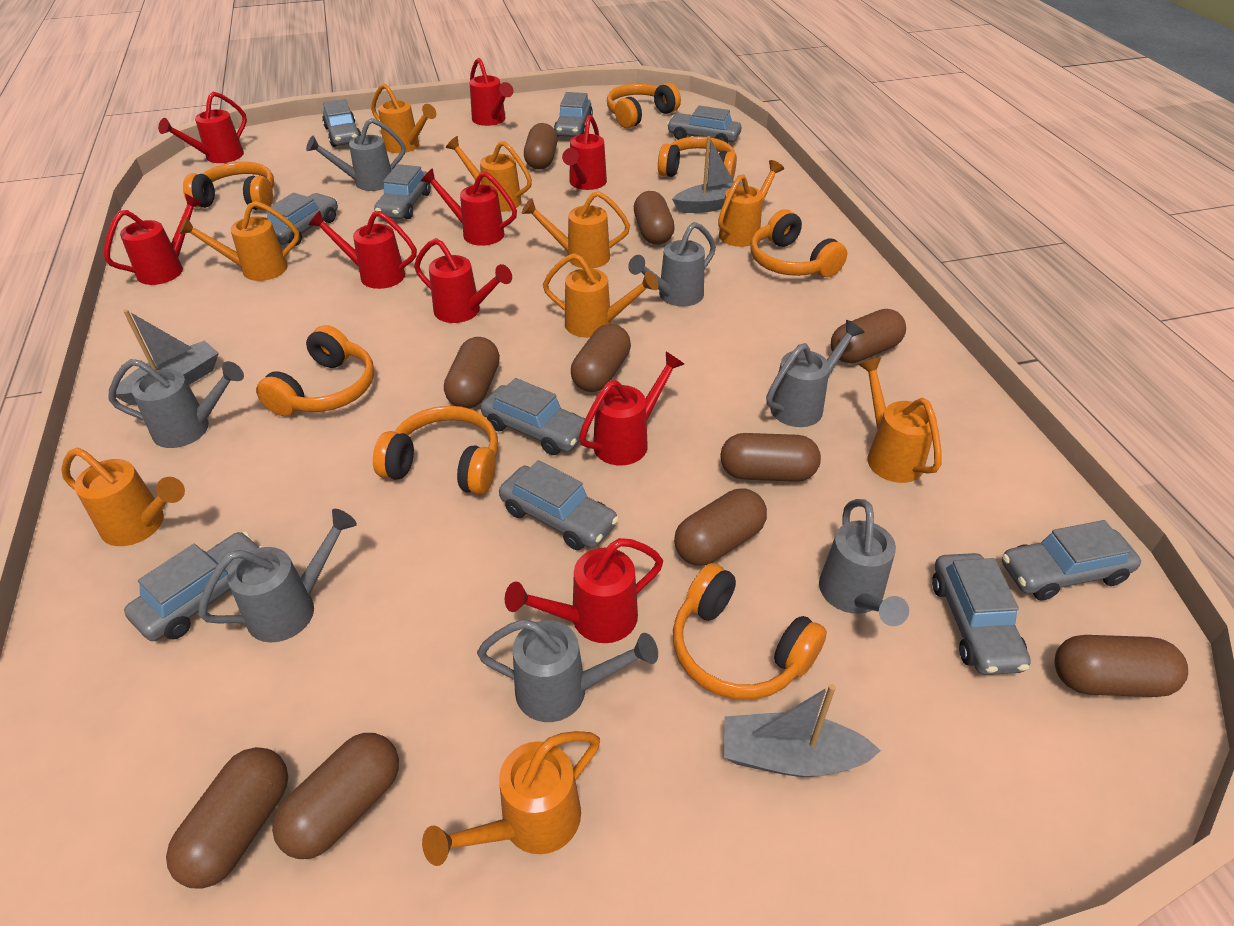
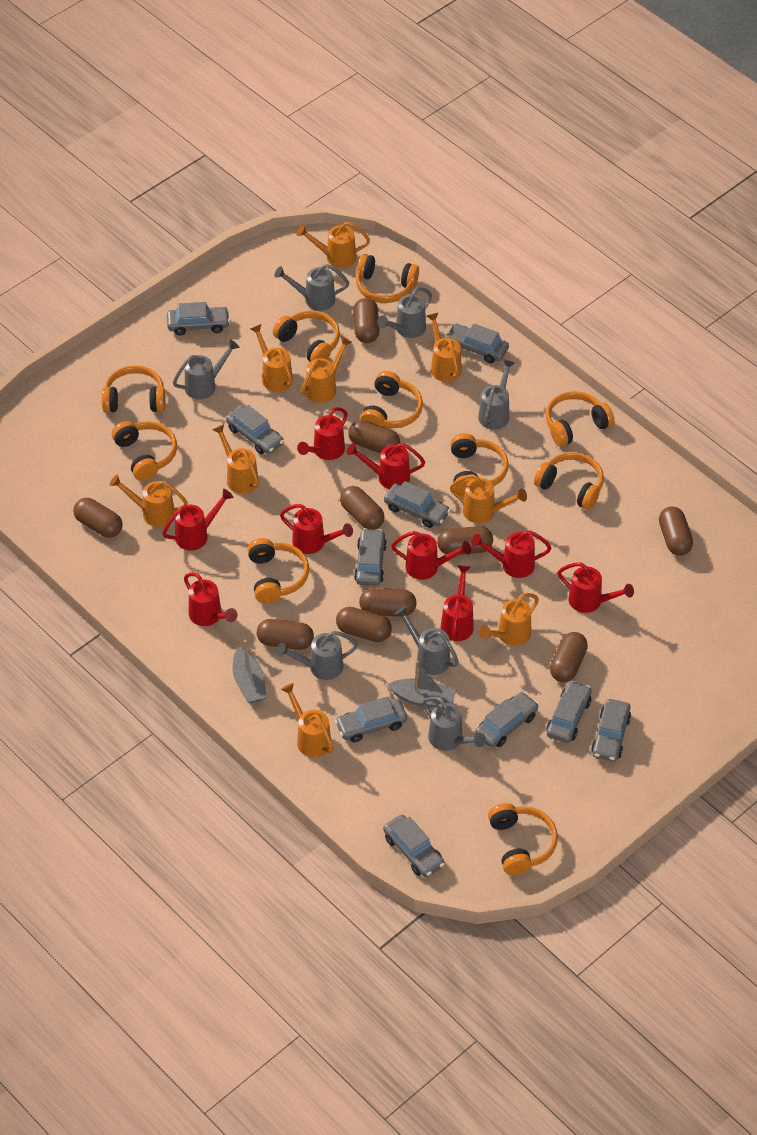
grey boat: [116,309,219,405] [672,136,743,213] [724,684,881,777] = 3 -> [233,640,267,704] [387,660,456,708] = 2
orange headphones: [183,162,274,210] [256,325,374,416] [373,406,498,495] [607,83,681,128] [658,136,737,179] [673,563,827,700] [750,209,847,277] = 7 -> [102,365,165,413] [112,421,177,481] [247,538,309,603] [273,310,340,362] [356,254,419,303] [360,371,423,428] [450,433,509,496] [488,803,558,875] [534,452,604,510] [546,391,614,447] = 10

